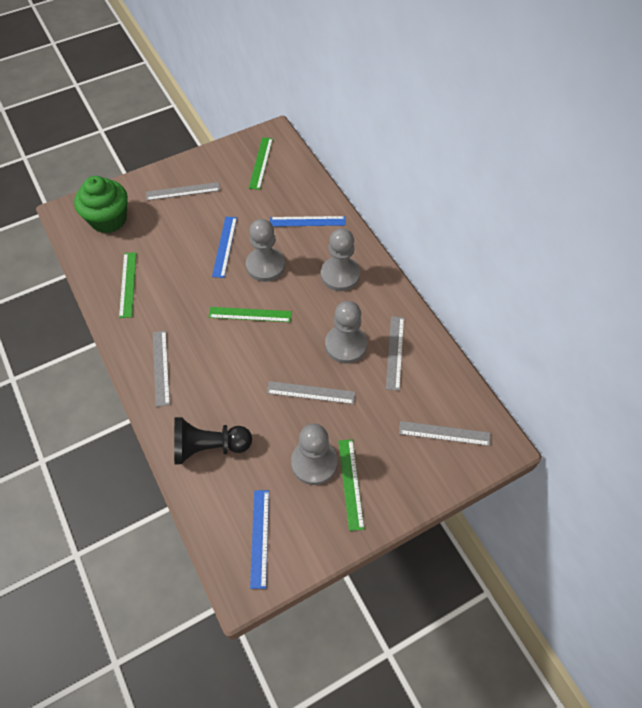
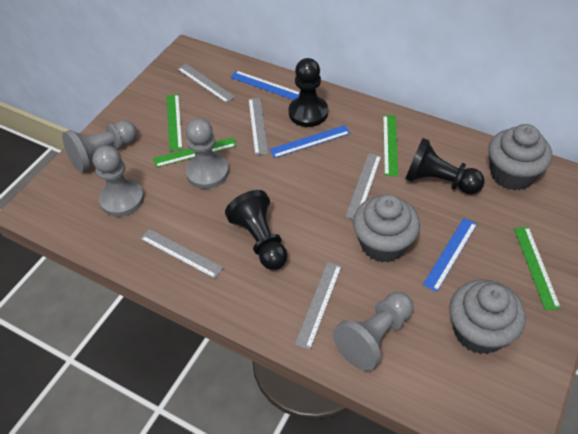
black pawn: [174,417,252,465] = 1 -> [225,190,288,270] [289,58,328,127] [405,138,485,194] = 3
green cupcake: [74,176,128,233] = 1 -> none = 0
grey cupcake: none = 0 -> [353,194,420,263] [449,280,526,354] [488,124,552,191] = 3

